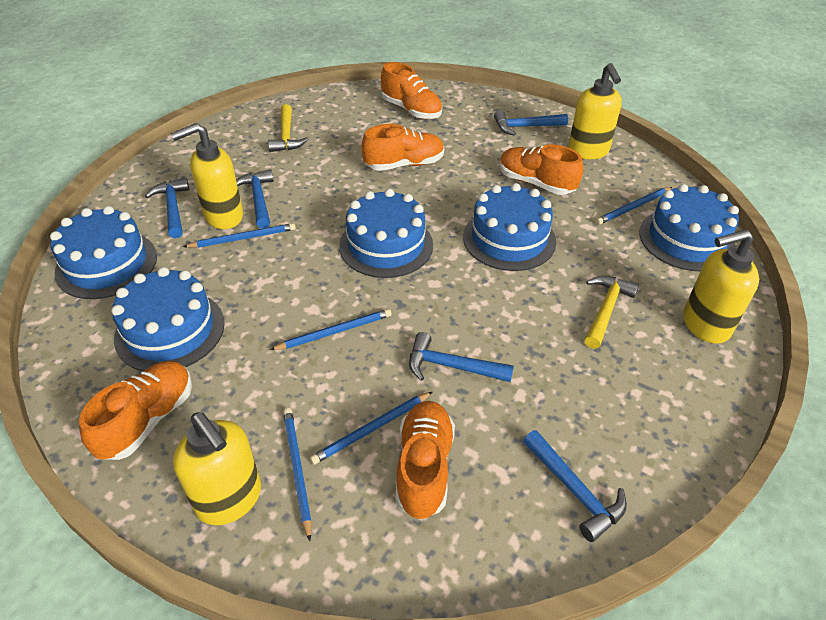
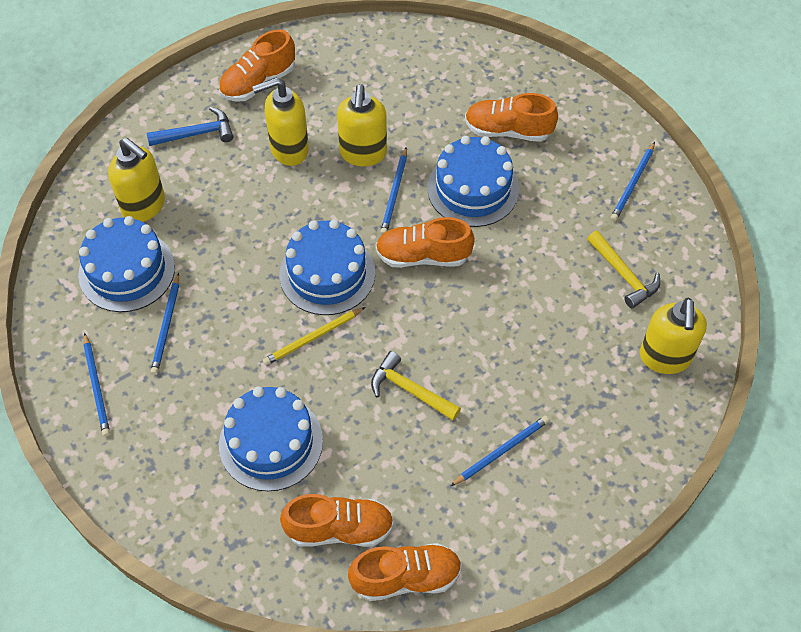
blue cake: [50,206,157,299] [111,267,225,372] [339,189,433,278] [463,183,556,271] [639,184,739,271] = 5 -> [78,216,175,312] [219,387,323,491] [280,219,375,315] [427,136,519,227] = 4
blue hammer: [145,178,189,238] [236,169,274,229] [409,332,514,382] [494,110,568,136] [523,430,627,542] = 5 -> [147,107,233,146] = 1
yellow pencil: none = 0 -> [263,307,365,365] = 1

